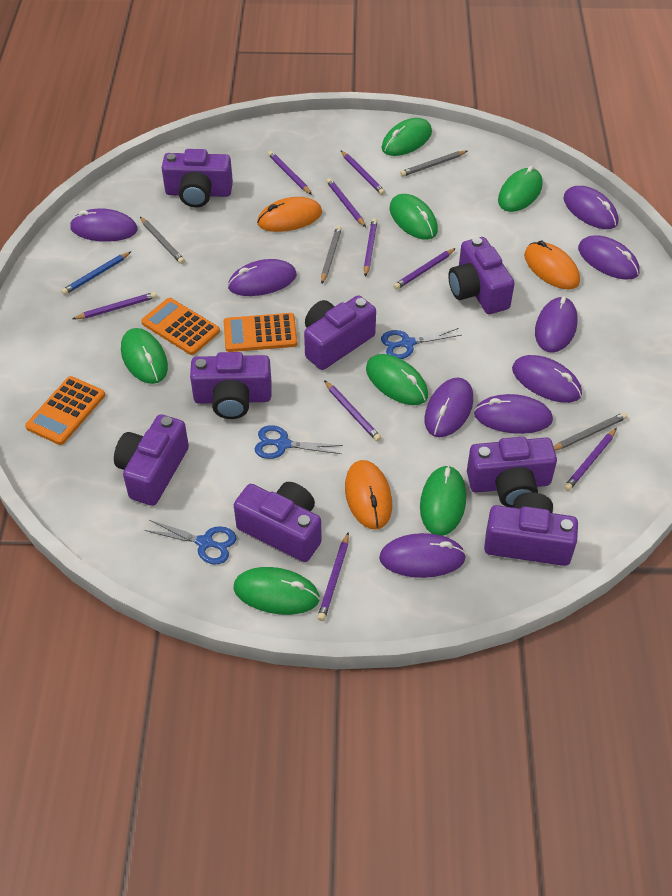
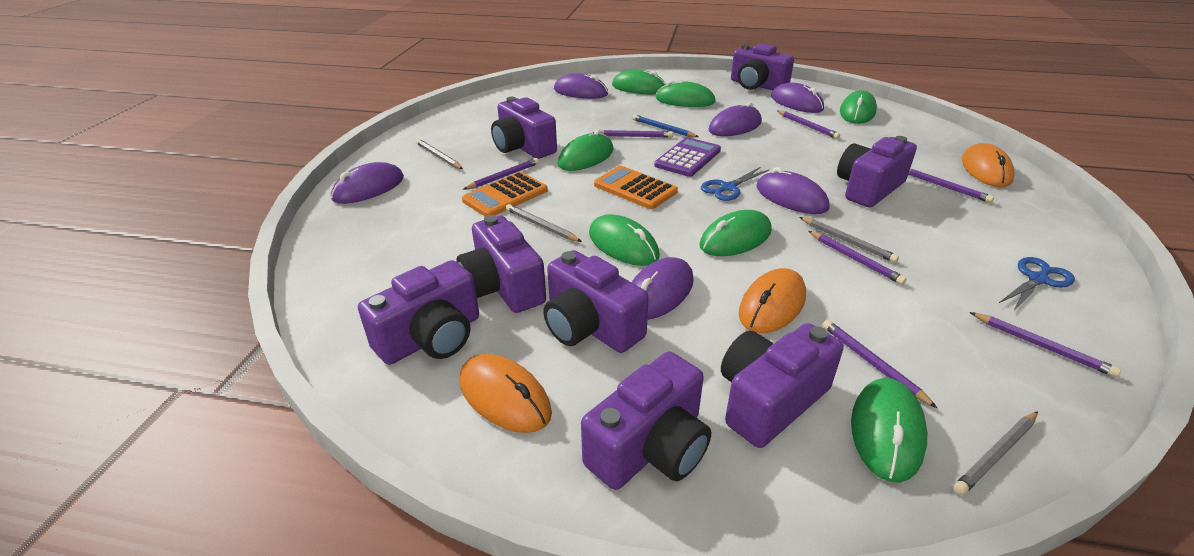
blue scissors: [144,520,236,565] [255,425,343,459] [381,328,462,359] = 3 -> [701,167,769,201] [999,257,1075,312] = 2
orange calculator: [25,376,105,445] [141,298,220,355] [224,313,297,352] = 3 -> [462,172,548,217] [594,166,678,209] = 2
purple calculator: none = 0 -> [654,137,721,177] = 1
purple mouse: [70,209,138,242] [228,259,297,296] [379,533,466,578] [425,377,473,437] [474,394,553,434] [512,355,582,403] [535,296,578,353] [563,186,618,229] [578,235,640,280] = 9 -> [331,162,404,204] [554,73,608,99] [632,257,694,320] [709,102,762,136] [756,167,830,214] [771,82,824,113] = 6
purple pencil: [73,292,157,319] [268,151,312,195] [317,532,349,621] [324,380,381,442] [326,178,366,227] [340,150,385,195] [364,218,377,277] [393,248,456,290] [564,428,617,491] = 9 -> [464,158,539,189] [593,130,673,138] [777,110,840,139] [809,231,906,285] [822,320,937,408] [908,169,994,203] [970,312,1121,377] = 7

